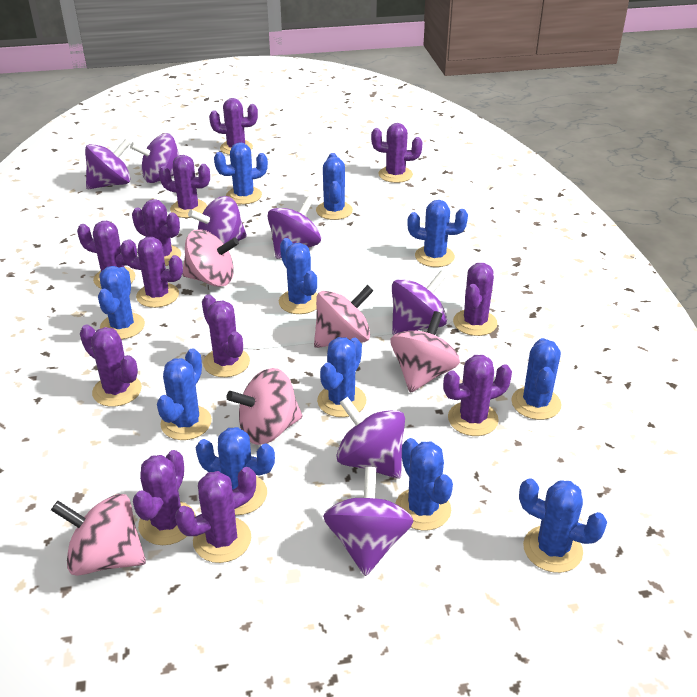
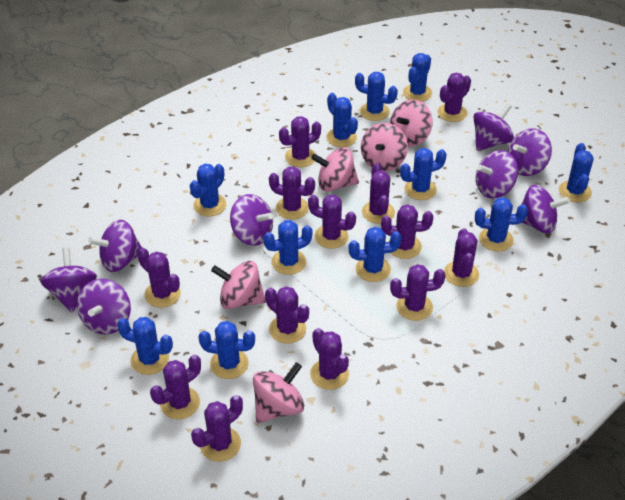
purple cactus: [77,221,137,289] [80,325,142,407] [120,237,183,308] [132,199,181,266] [133,450,196,545] [159,155,210,218] [175,467,256,563] [202,294,250,377] [209,98,258,155] [371,123,423,183] [443,355,512,436] [453,263,498,336] = 12 -> [137,248,181,308] [150,355,201,419] [191,395,243,462] [265,286,309,344] [269,167,315,219] [279,116,321,167] [308,195,356,249] [310,328,349,390] [362,163,395,224] [381,204,433,259] [390,264,446,321] [437,73,471,122] [444,228,479,287] = 13
purple spinning top: [85,139,131,189] [130,133,179,183] [188,196,247,244] [267,196,321,259] [323,467,414,576] [336,397,405,479] [392,271,447,335] = 7 -> [40,247,97,312] [77,279,131,334] [88,220,142,272] [230,194,273,246] [474,103,514,151] [476,150,518,199] [508,128,552,176] [521,184,570,233] = 8

